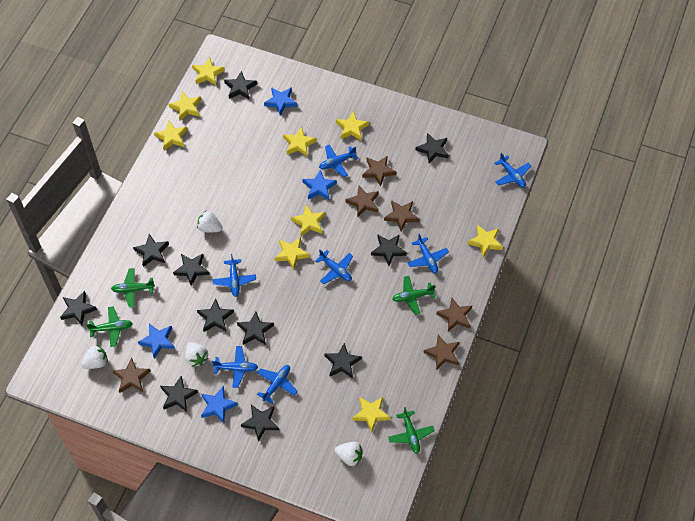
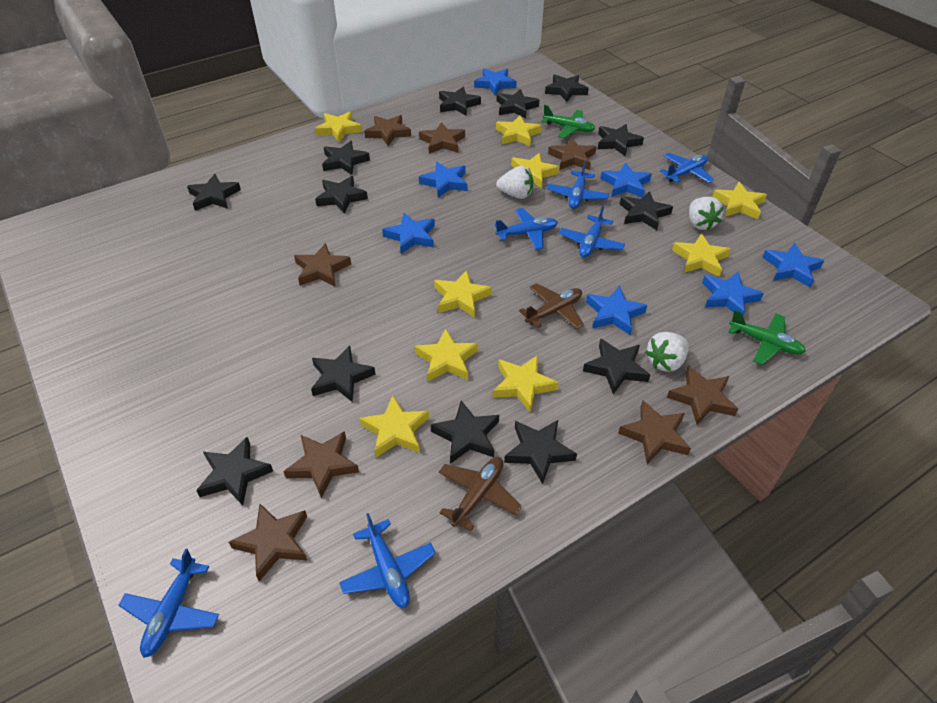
black star: [60,291,97,325] [133,234,169,267] [160,376,198,412] [173,254,210,286] [197,298,234,332] [224,71,257,99] [237,311,274,345] [241,405,279,442] [324,343,362,378] [371,234,407,266] [416,133,449,163] = 11 -> [187,174,241,211] [196,437,273,505] [311,346,376,402] [315,176,368,214] [322,141,370,175] [431,400,499,464] [439,86,481,116] [496,89,539,119] [504,420,577,484] [545,74,589,102] [583,338,650,394] [598,124,644,156] [620,191,673,230] = 13
blue plane: [212,254,256,297] [212,346,258,388] [257,365,298,404] [315,250,353,284] [319,144,358,177] [407,234,449,273] [495,153,531,188] = 7 -> [118,549,219,658] [339,513,436,608] [494,208,558,250] [547,160,609,209] [559,206,625,258] [660,153,714,183] = 6
blue star: [138,324,175,358] [201,386,238,423] [264,87,297,116] [302,170,337,200] = 4 -> [382,213,435,254] [419,162,467,198] [474,68,517,95] [586,286,647,335] [601,162,652,197] [702,271,764,315] [762,243,824,287] = 7
brown plane: none = 0 -> [439,457,522,531] [519,283,584,329] = 2
brown star: [113,357,151,393] [345,186,379,218] [362,156,396,187] [384,200,419,232] [424,335,459,371] [436,298,472,332] = 6 -> [229,504,307,581] [283,431,359,499] [294,243,351,286] [364,115,411,146] [419,122,465,154] [548,137,596,170] [618,400,691,464] [667,366,738,425] = 8
green plane: [86,307,133,347] [111,268,155,307] [388,407,435,454] [392,276,435,315] = 4 -> [541,105,595,138] [728,310,806,365] = 2
white strawberry: [81,345,108,369] [185,342,208,367] [197,211,222,232] [335,442,363,466] = 4 -> [496,166,533,199] [645,332,689,372] [689,197,724,230] = 3

